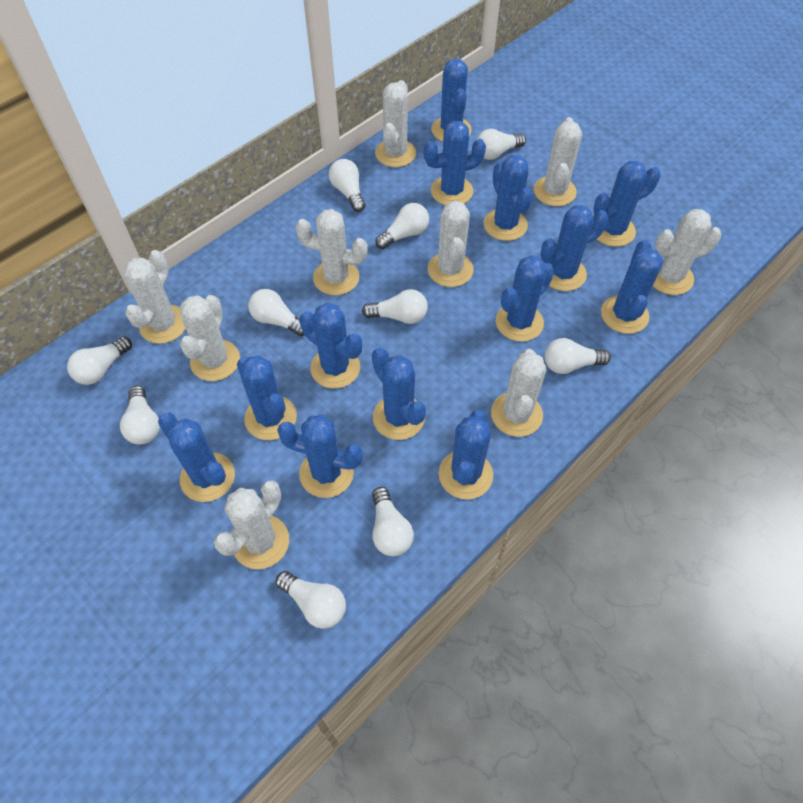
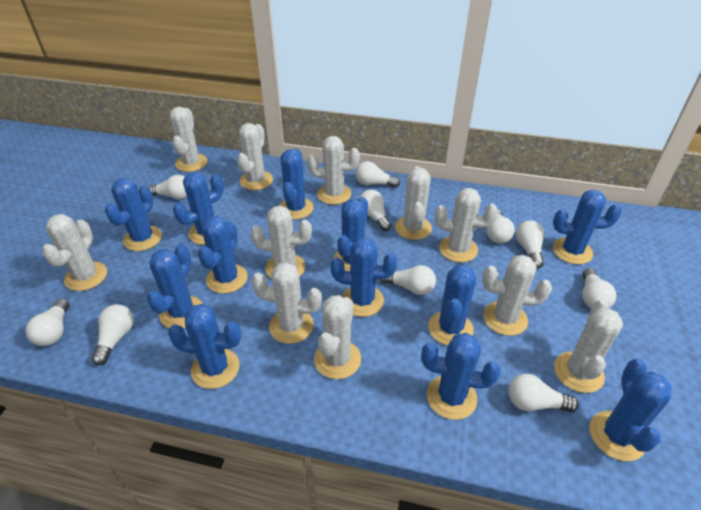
blue cactus: [158,413,235,502] [237,356,297,440] [277,414,363,498] [299,303,362,388] [372,348,426,440] [424,121,486,205] [431,59,472,142] [439,410,493,499] [484,155,533,241] [496,255,554,342] [541,205,608,291] [594,161,660,247] [601,240,663,334] = 13 -> [105,178,162,251] [147,244,203,328] [168,304,241,389] [173,172,223,245] [198,216,248,294] [279,149,314,219] [330,237,397,317] [333,197,368,271] [421,333,501,420] [428,265,476,346] [553,190,622,264] [589,359,672,461] = 12
white cactus: [124,250,186,344] [180,295,240,381] [214,480,289,569] [295,209,368,295] [375,80,416,167] [428,201,474,287] [491,349,546,437] [534,117,582,206] [653,209,721,295] = 9 -> [42,214,107,291] [170,107,208,172] [237,123,273,190] [250,206,312,279] [251,262,322,344] [307,136,360,205] [314,295,361,379] [395,166,432,240] [435,188,498,262] [482,255,552,336] [554,300,623,393] = 11

